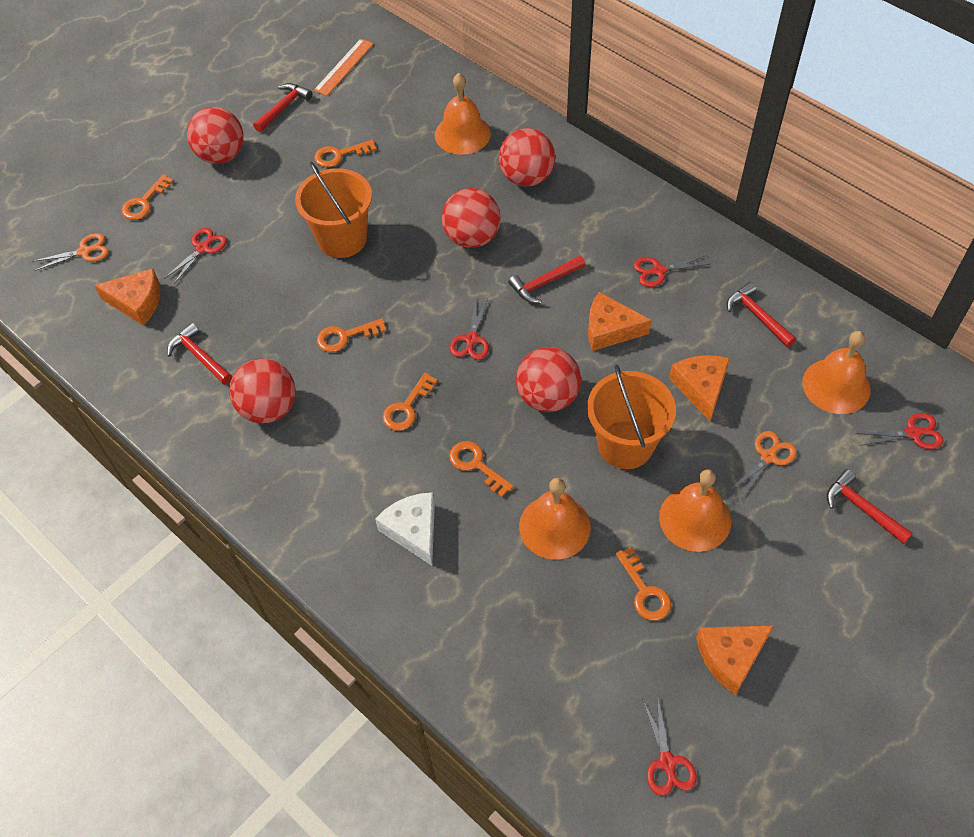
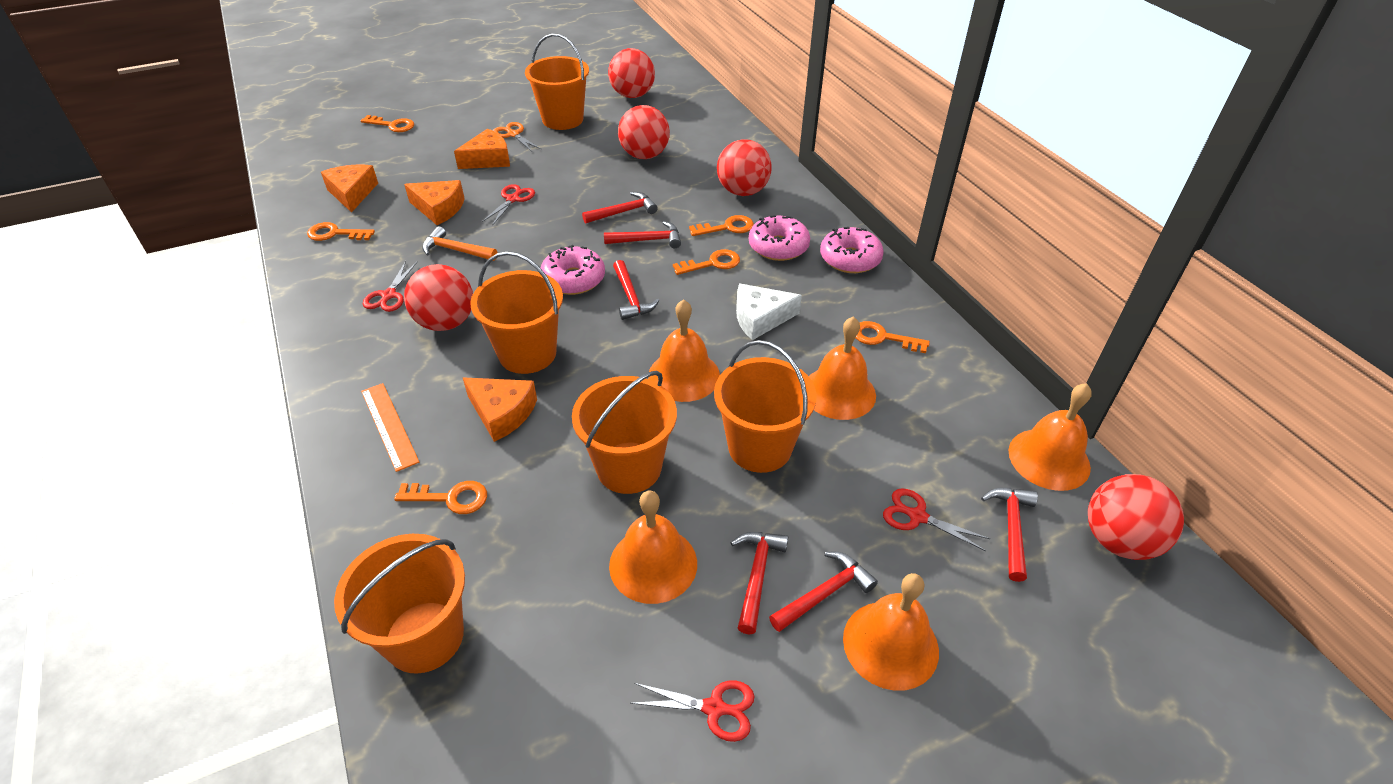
orange bell: [434,73,491,155] [519,478,591,560] [659,469,731,552] [803,331,870,414] = 4 -> [609,491,697,604] [648,299,720,402] [809,316,876,420] [843,573,939,691] [1009,383,1092,491] = 5
orange bucket: [295,162,372,258] [587,365,676,469] = 2 -> [334,534,465,674] [470,251,563,374] [525,33,589,130] [572,371,677,494] [714,340,817,473] = 5
orange hammer: none = 0 -> [422,226,497,261] = 1
orange scissors: [33,233,109,271] [730,431,797,500] = 2 -> [493,122,541,151] = 1
pink donut: none = 0 -> [541,245,605,295] [749,215,810,261] [820,227,884,273] = 3
red hammer: [167,323,232,385] [253,83,312,132] [508,256,586,303] [727,282,796,347] [827,469,913,544] = 5 -> [582,192,658,224] [604,221,681,248] [613,260,659,320] [730,532,788,634] [769,552,878,632] [981,488,1038,582] = 6
red scissors: [164,228,227,284] [450,298,489,360] [633,255,709,287] [642,695,697,796] [856,413,943,449] = 5 -> [363,261,417,312] [482,184,535,226] [630,680,755,742] [883,488,990,551] = 4

